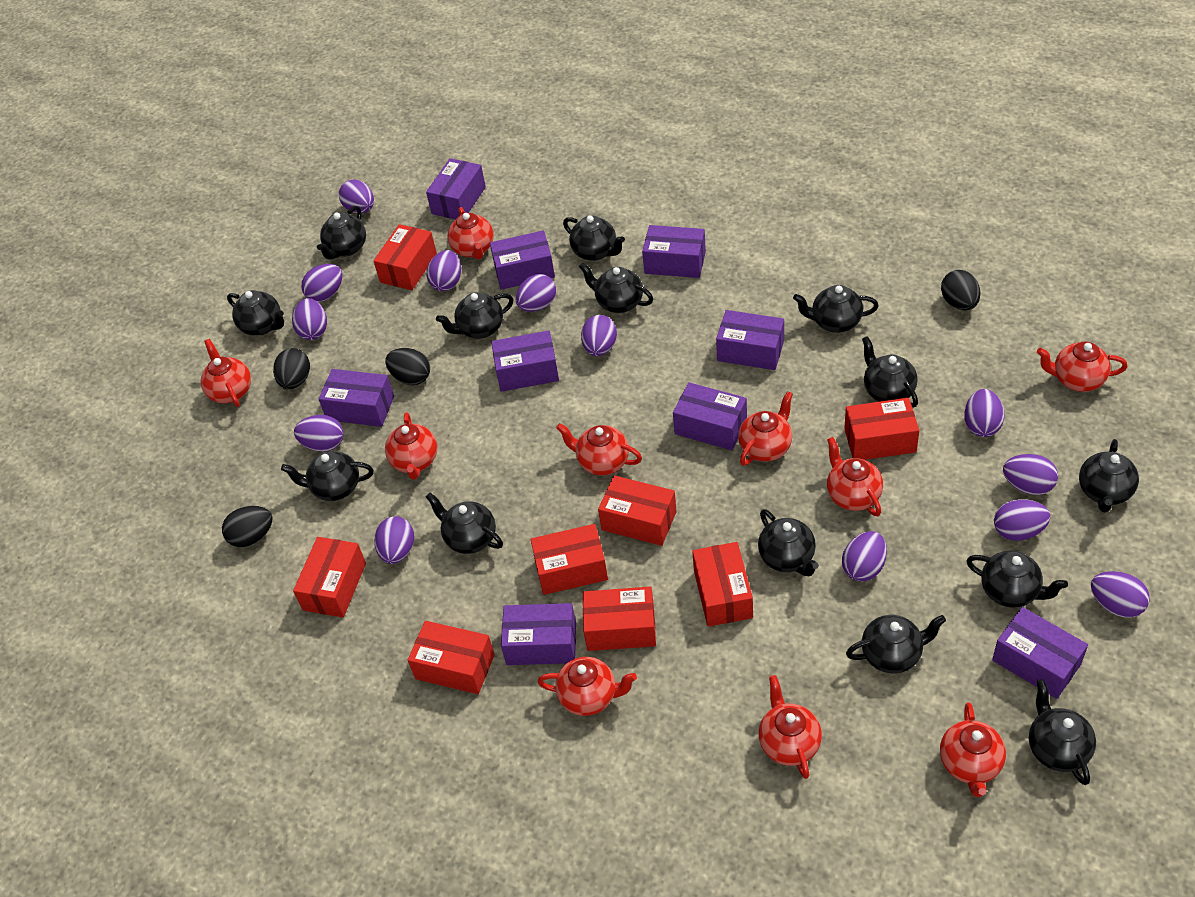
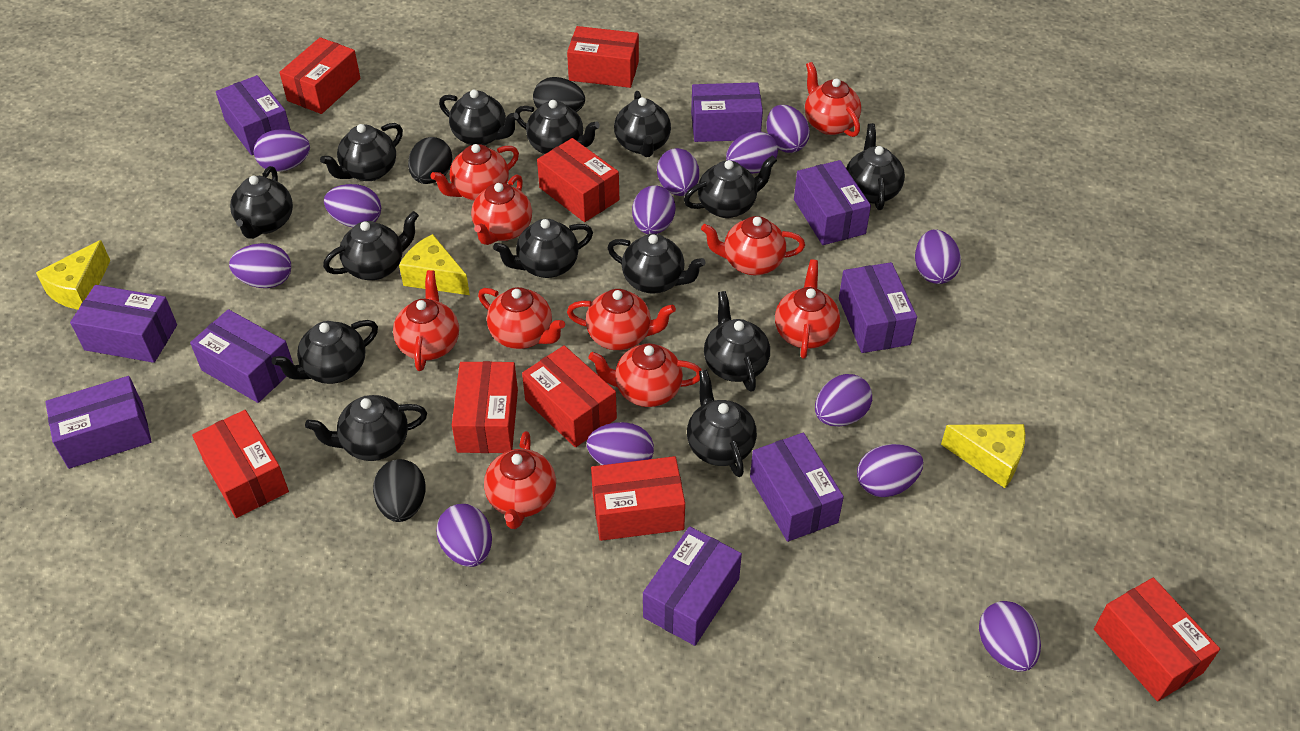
black egg: [222,506,272,547] [273,348,310,389] [385,348,430,385] [941,270,980,310] = 4 -> [373,459,426,522] [408,137,452,184] [533,77,585,112] = 3
yellow cheese: none = 0 -> [36,240,110,310] [399,234,470,295] [941,424,1025,488] = 3

